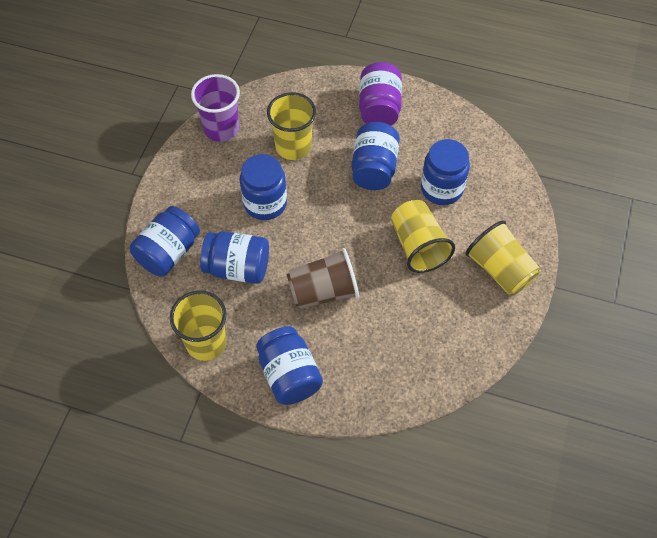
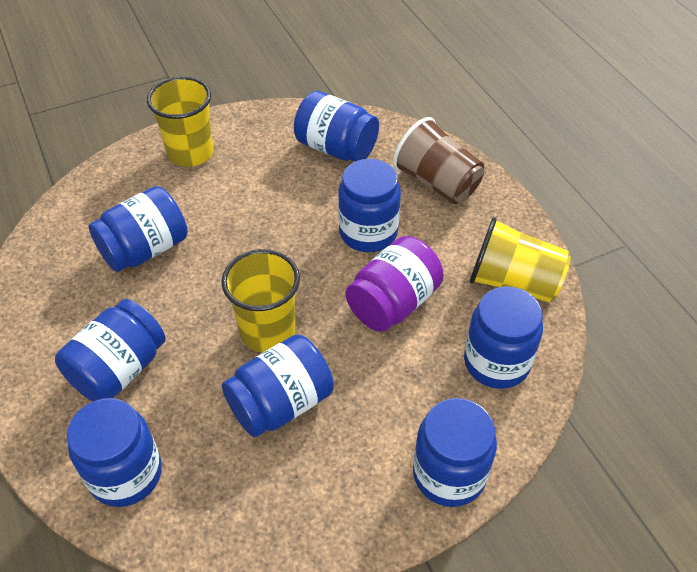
blue jar: [129,206,200,277] [200,231,269,284] [240,154,287,220] [256,326,323,405] [352,122,400,190] [421,139,470,205] = 6 -> [55,299,166,402] [67,398,162,507] [89,186,188,272] [222,334,334,437] [294,91,379,162] [338,159,401,252] [413,398,497,507] [464,286,543,389] = 8
purple cup: [191,74,240,142] = 1 -> none = 0
yellow cup: [170,291,227,361] [267,92,316,160] [391,200,455,273] [466,221,540,295] = 4 -> [147,76,214,167] [221,249,300,353] [469,217,571,302] = 3

